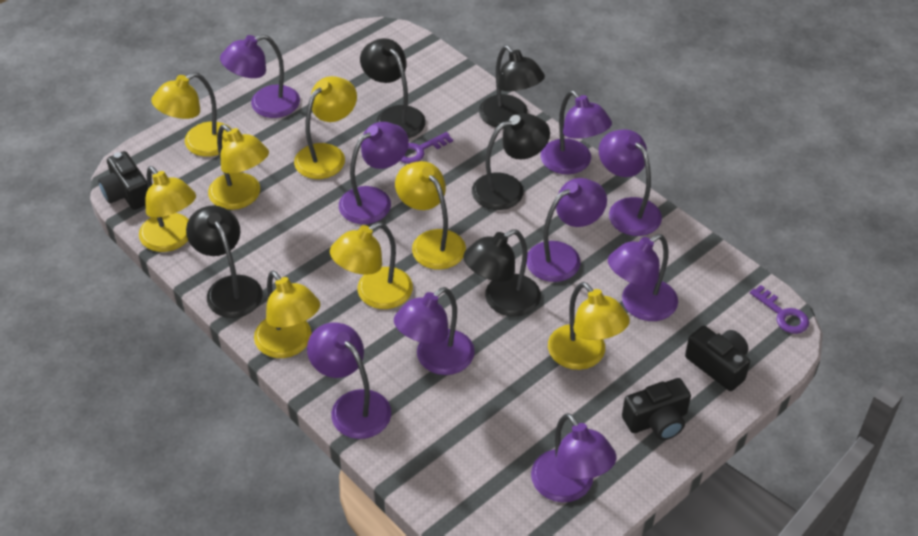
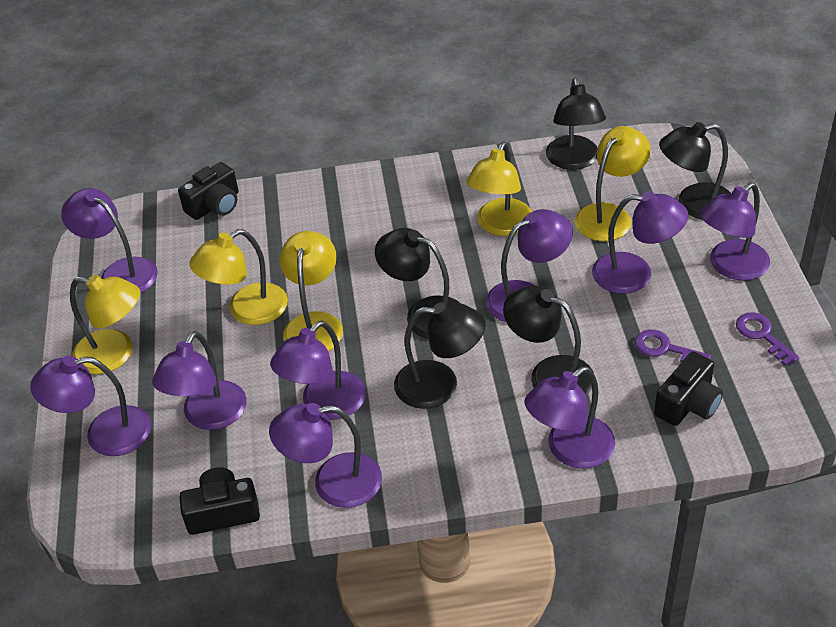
yellow lamp: [139,166,196,252] [151,72,232,157] [208,125,269,210] [254,271,320,358] [294,76,357,179] [330,222,413,309] [395,161,466,270] [548,282,630,370] = 8 -> [70,274,140,374] [189,229,288,325] [279,231,343,351] [466,142,532,236] [575,126,651,241] = 5

